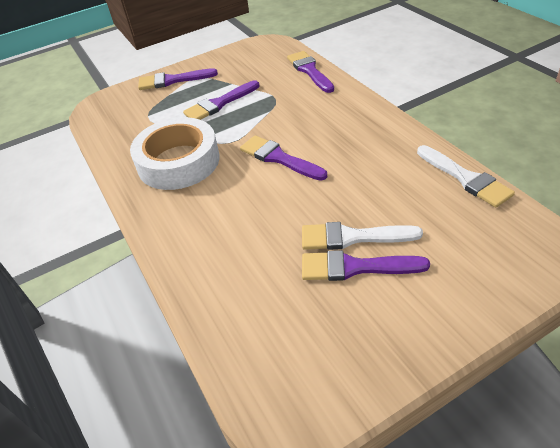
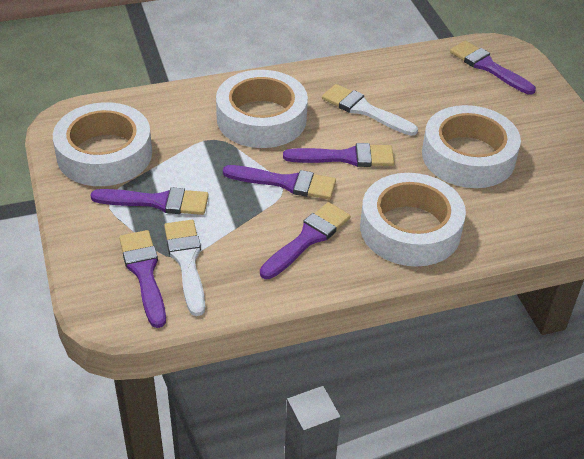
purple brush: [138,68,218,90] [183,80,259,120] [240,135,327,181] [287,51,334,93] [302,250,430,281] = 5 -> [90,187,209,215] [119,230,166,328] [223,165,336,199] [260,202,350,279] [283,143,394,167] [450,41,536,94] = 6
white tape: [130,117,220,190] = 1 -> [53,102,152,186] [216,70,308,148] [360,173,466,266] [422,105,521,188] = 4

